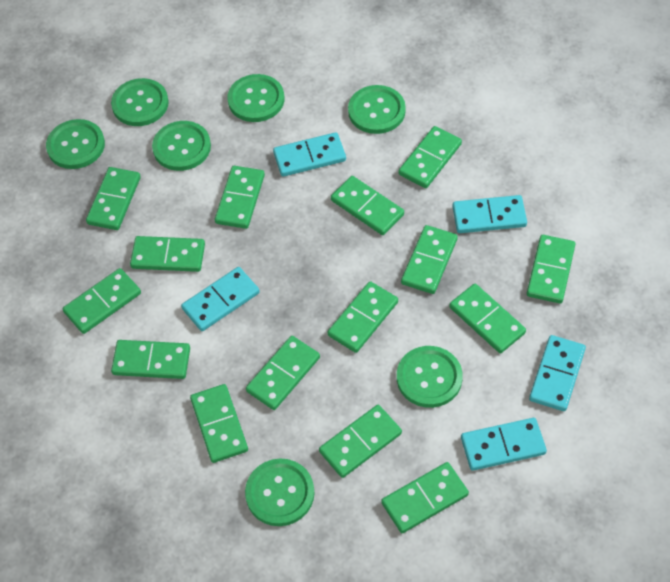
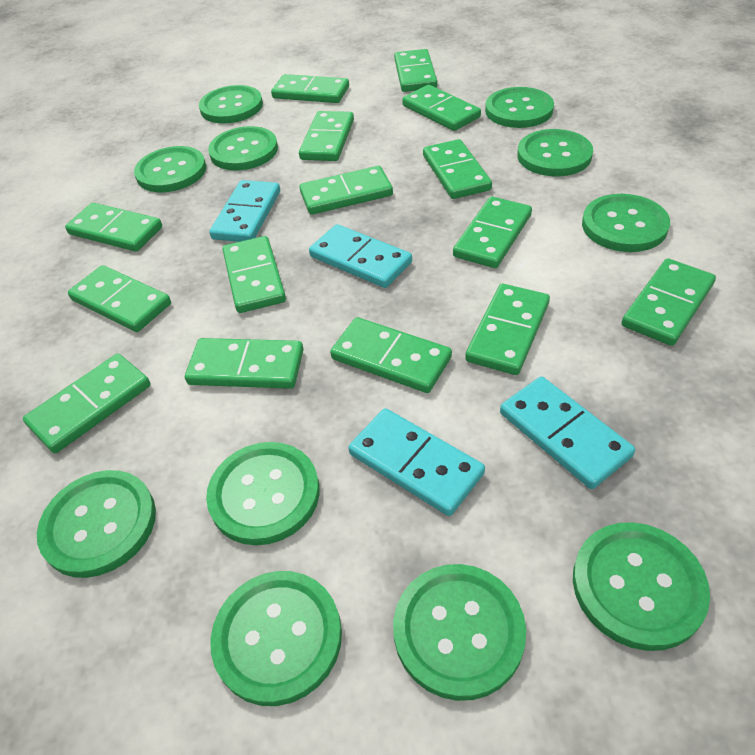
green button: [46,119,105,169] [111,78,169,126] [152,121,211,171] [227,74,284,122] [245,459,315,526] [348,85,406,134] [397,346,463,408] = 7 -> [37,470,156,578] [134,146,206,192] [199,85,263,124] [206,442,320,545] [208,126,278,170] [210,571,342,706] [393,564,526,701] [485,87,554,128] [517,129,593,176] [573,522,710,651] [582,194,670,252] = 11
turquoise domino: [181,267,260,331] [273,132,346,177] [452,195,527,233] [461,418,547,471] [529,335,586,411] = 5 -> [209,180,280,242] [309,224,412,288] [348,408,485,516] [500,377,635,489] = 4

